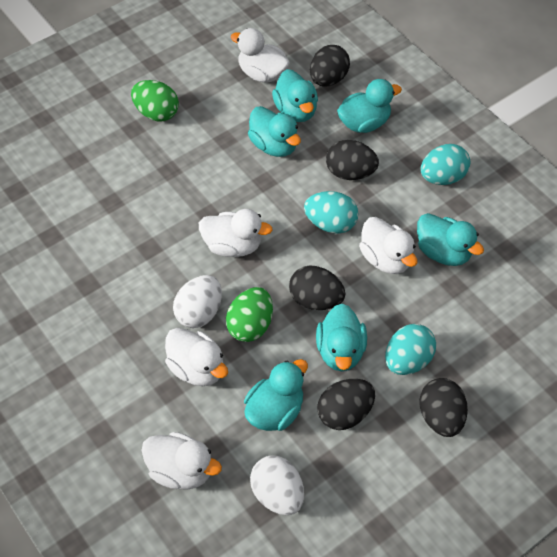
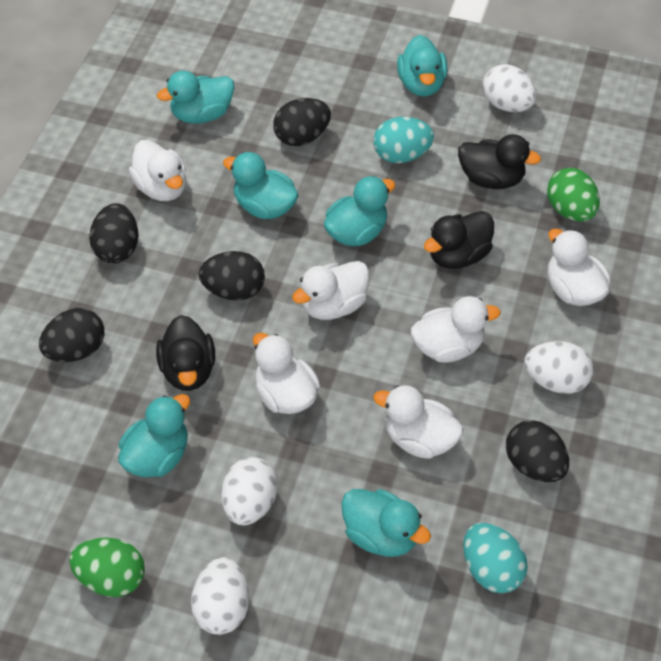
black duck: none = 0 -> [156,315,215,391] [424,211,494,269] [458,134,541,189] = 3
turquoise egg: [304,191,359,234] [385,324,436,375] [421,144,470,185] = 3 -> [373,117,434,163] [463,523,528,593] = 2
white duck: [141,432,222,490] [165,328,228,386] [199,209,273,257] [231,28,290,83] [359,217,417,274] = 5 -> [129,140,186,201] [253,333,320,414] [292,261,369,320] [373,385,463,459] [411,296,501,363] [548,229,610,306] = 6
white egg: [173,275,222,328] [250,456,304,515] = 2 -> [191,557,249,635] [221,457,278,525] [483,64,537,112] [524,341,594,394] = 4

